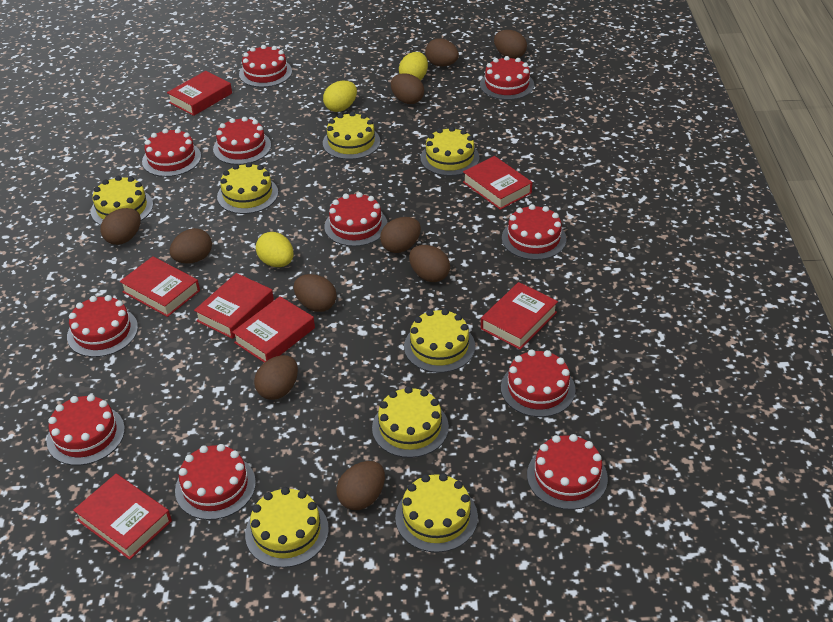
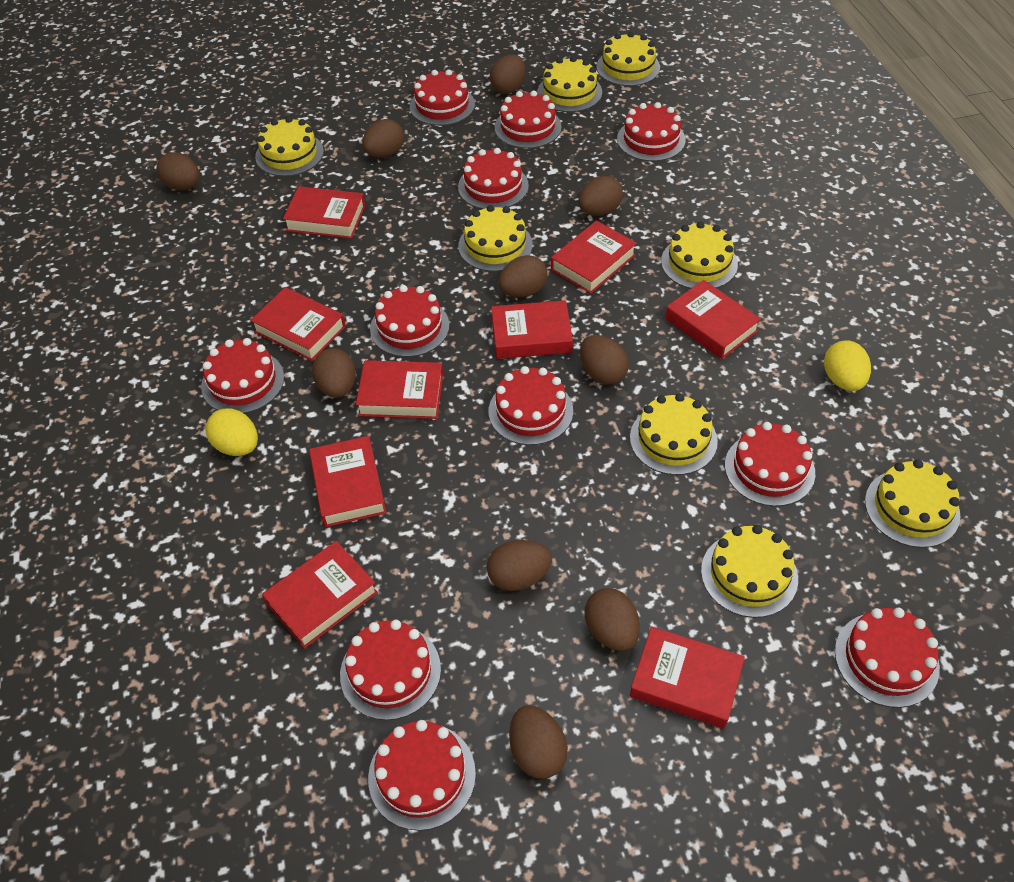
red book: [73,474,172,560] [120,256,200,317] [167,71,232,116] [194,273,274,339] [232,296,315,363] [463,156,532,210] [481,282,558,350] = 7 -> [250,287,346,361] [262,541,378,649] [283,186,365,239] [309,436,386,527] [356,360,443,419] [491,300,573,359] [551,220,637,294] [630,626,745,729] [665,280,761,359] = 9
yellow egg: [256,232,294,267] [323,81,357,112] [399,52,428,80] = 3 -> [205,408,258,456] [824,340,871,391] = 2

